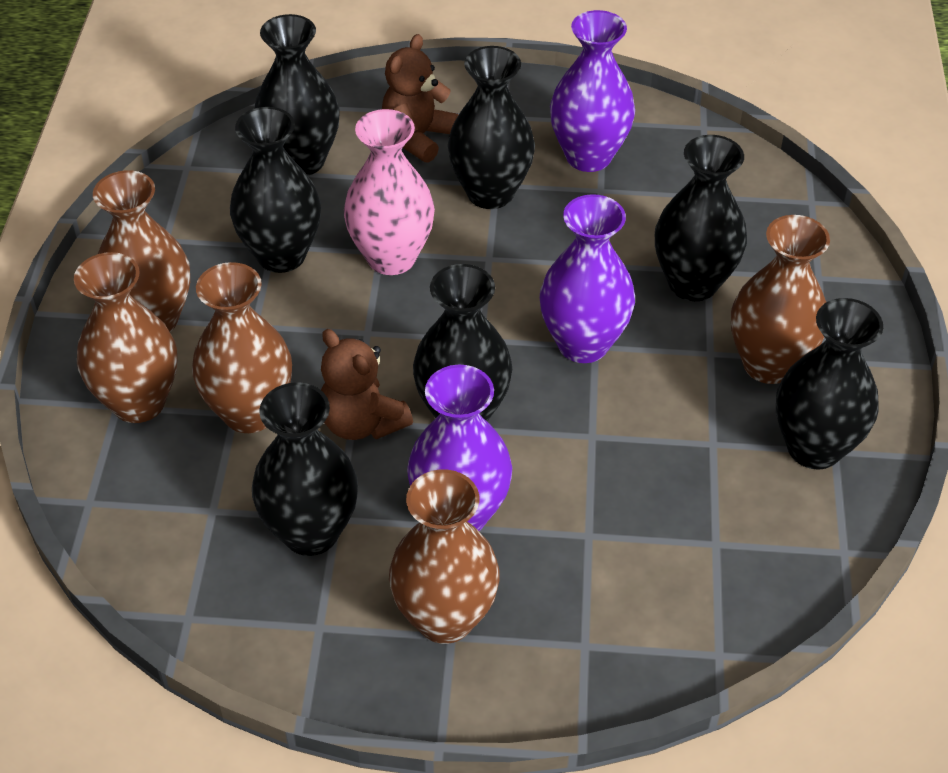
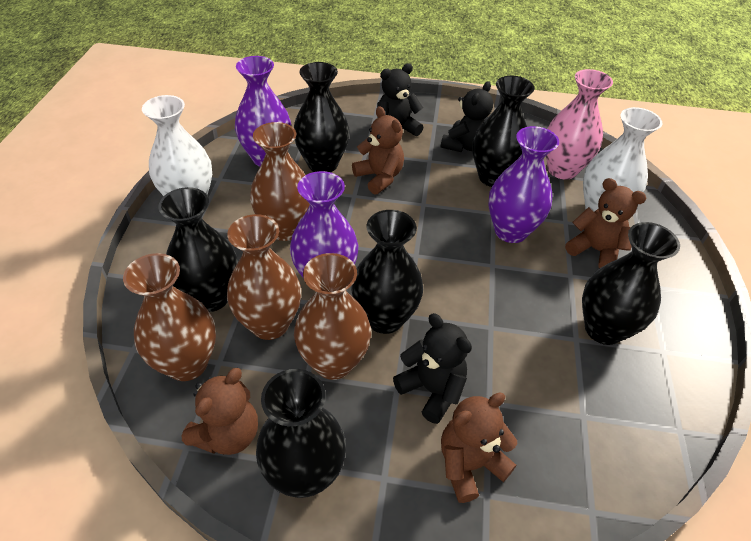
black teddy bear: none = 0 -> [377,63,423,136] [393,313,472,424] [441,81,493,152] = 3
black vase: [230,107,321,273] [252,382,358,556] [254,14,339,176] [413,264,512,422] [448,46,535,209] [655,135,747,301] [776,298,883,470] = 7 -> [158,187,238,312] [256,369,346,498] [294,62,350,172] [351,210,423,334] [472,76,535,187] [582,222,680,345] = 6
brown teddy bear: [321,329,413,440] [382,34,459,163] = 2 -> [181,368,258,455] [352,106,404,194] [441,392,517,503] [565,178,646,269] = 4
brown vase: [74,252,177,423] [93,170,190,332] [192,262,292,433] [389,469,499,644] [731,215,830,384] = 5 -> [123,253,216,381] [227,214,301,340] [250,122,310,241] [294,253,371,380] = 4
white vase: none = 0 -> [142,95,212,196] [583,107,662,211] = 2

